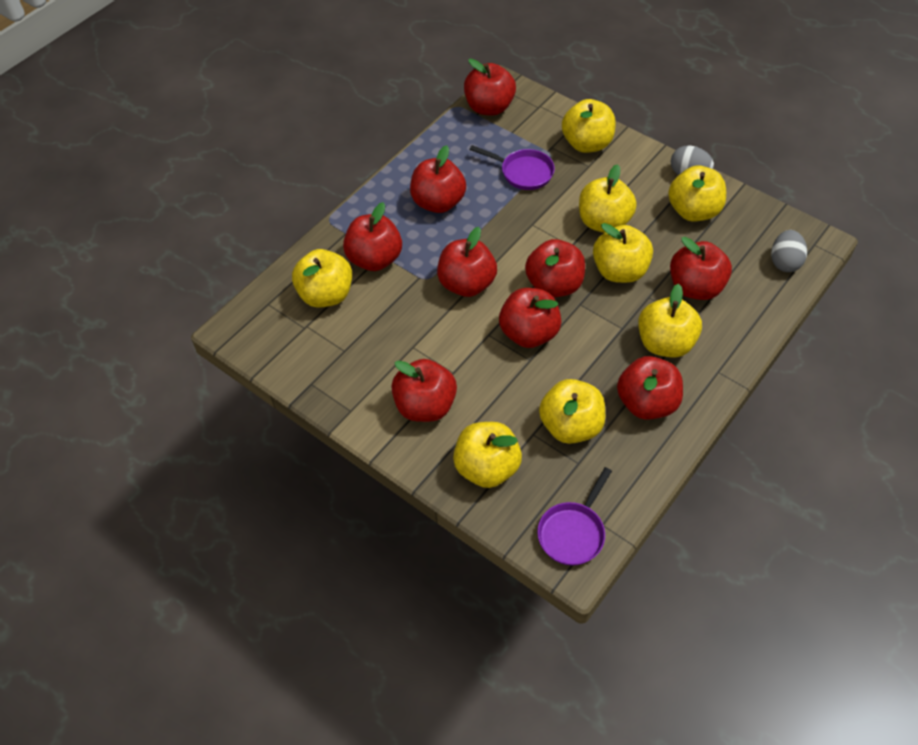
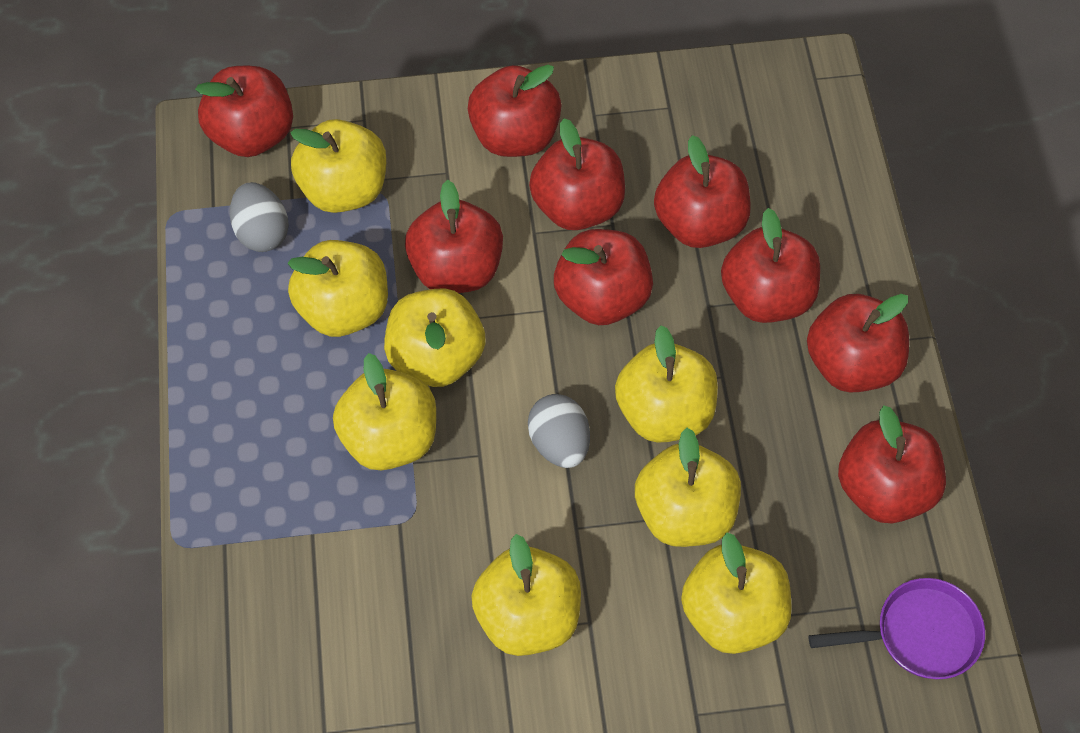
purple pan: [470,145,555,190] [537,467,612,566] = 2 -> [808,578,985,679] = 1

